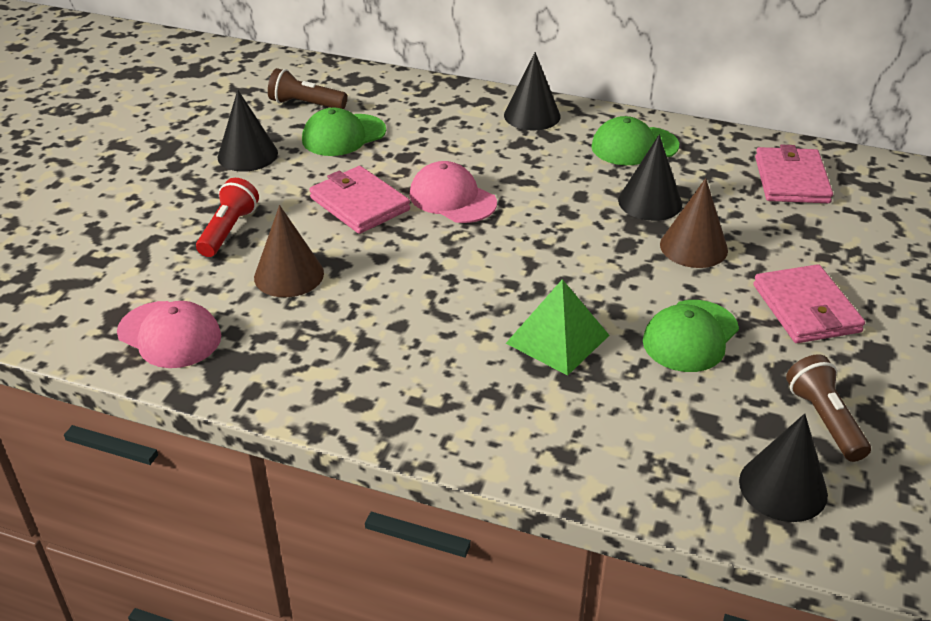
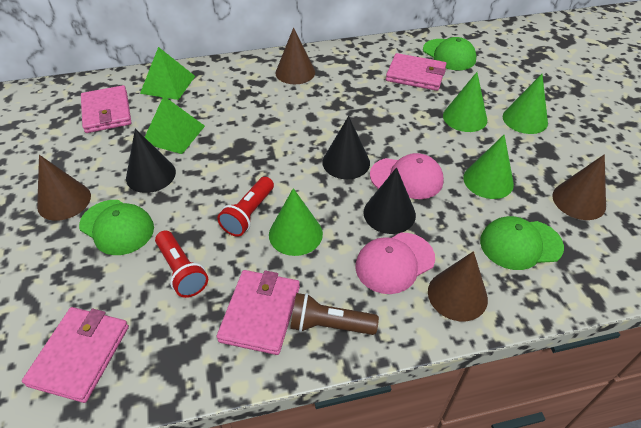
black cone: [217,90,278,172] [504,52,561,131] [618,135,682,221] [739,413,828,522] = 4 -> [126,129,176,193] [322,116,370,179] [364,167,416,234] = 3
brown cone: [254,205,324,297] [660,178,728,268] = 2 -> [37,155,91,221] [275,27,315,84] [428,251,488,321] [552,154,606,220] = 4
brown flashlight: [268,68,347,109] [786,354,871,462] = 2 -> [290,293,379,335] = 1
green cone: none = 0 -> [269,188,323,256] [443,72,487,132] [463,134,514,199] [503,74,548,134] = 4
green pyramid: [506,279,610,376] = 1 -> [140,47,195,100] [145,96,205,154] = 2
pink wallet: [309,166,410,234] [753,264,865,343] [755,145,833,203] = 3 -> [22,307,129,403] [81,85,132,133] [217,270,300,355] [386,53,446,91] = 4
red flashlight: [196,178,259,257] = 1 -> [155,231,208,298] [217,177,274,237] = 2

